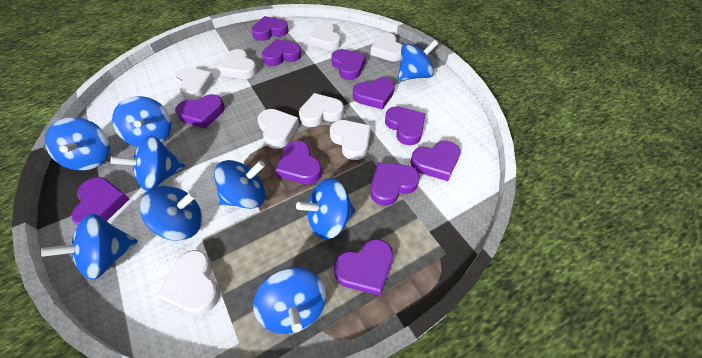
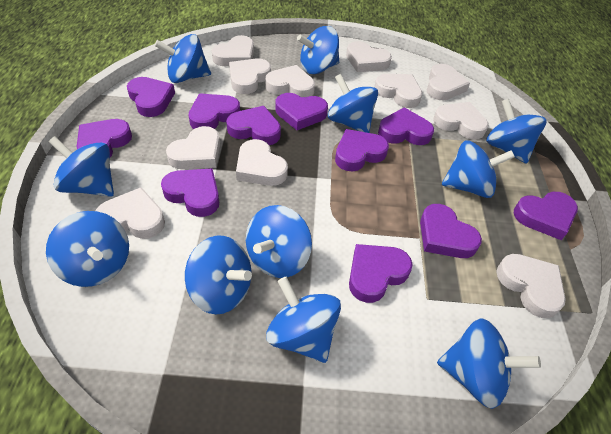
blue spinning top: [41,214,138,280] [45,117,110,170] [110,135,185,191] [112,96,172,147] [140,186,202,241] [214,160,266,209] [253,268,326,334] [296,178,355,239] [398,40,438,81] = 9 -> [46,211,129,287] [49,136,114,197] [155,34,211,83] [185,236,252,314] [246,205,312,278] [266,277,341,363] [297,26,339,74] [328,74,378,133] [437,318,541,409] [442,141,515,198] [486,99,547,164] = 11
white heart: [157,250,220,315] [174,67,214,100] [219,49,257,79] [258,109,299,149] [299,93,344,127] [308,23,341,50] [330,120,371,160] [370,32,402,61] = 8 -> [96,187,165,239] [166,126,220,170] [212,35,254,66] [229,58,271,94] [236,139,288,186] [265,65,315,97] [346,41,392,72] [374,74,422,108] [427,64,470,100] [433,102,488,139] [496,254,566,318] = 11

